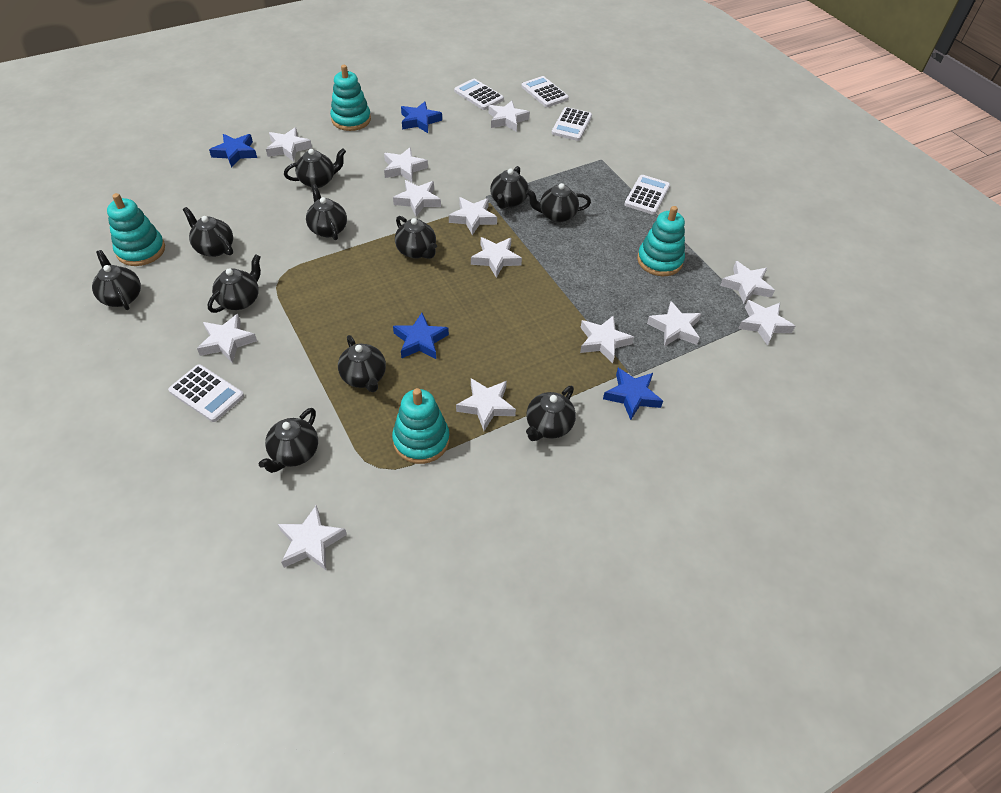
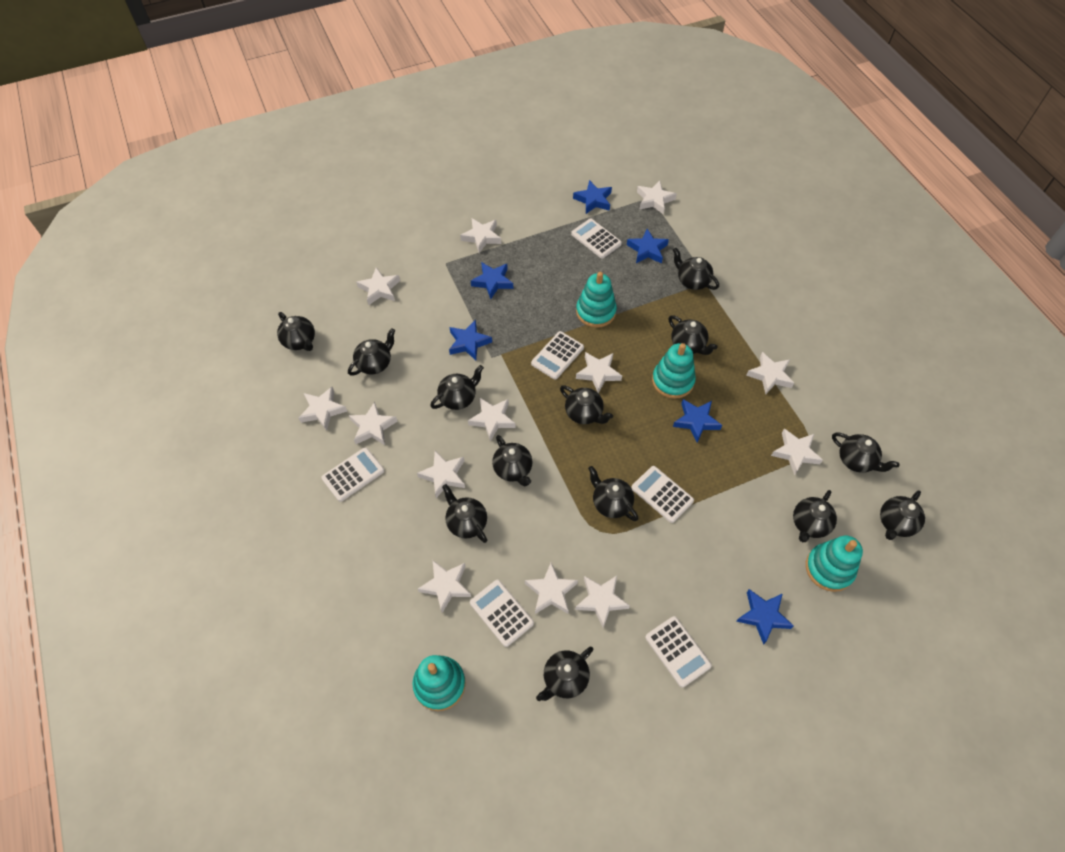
black teapot: [92,250,141,310] [183,207,233,257] [208,254,261,313] [259,408,318,473] [284,149,346,188] [306,184,347,240] [338,335,386,392] [395,216,437,259] [490,166,529,209] [526,183,591,223] [526,386,576,441] = 11 -> [277,312,315,351] [348,328,395,376] [430,365,484,410] [442,484,487,543] [492,435,532,487] [536,647,593,701] [560,386,613,424] [588,466,638,521] [668,315,717,355] [673,248,719,290] [793,490,837,542] [832,432,900,473] [880,490,925,540] = 13
blue star: [209,134,257,168] [393,313,449,359] [401,101,442,133] [603,368,663,420] = 4 -> [449,320,492,360] [471,262,513,299] [573,180,612,214] [627,229,669,264] [673,399,722,442] [736,589,794,645] = 6
white calculator: [168,364,244,422] [454,79,504,110] [521,76,569,107] [551,107,592,141] [624,175,670,215] = 5 -> [322,447,384,502] [470,580,534,647] [531,331,584,380] [571,219,622,258] [631,466,694,523] [645,616,712,687] = 6

